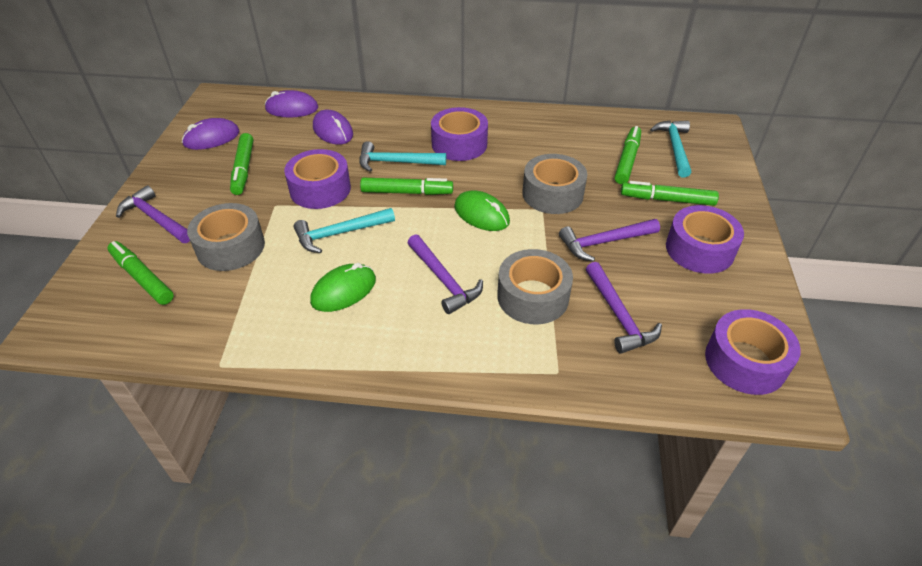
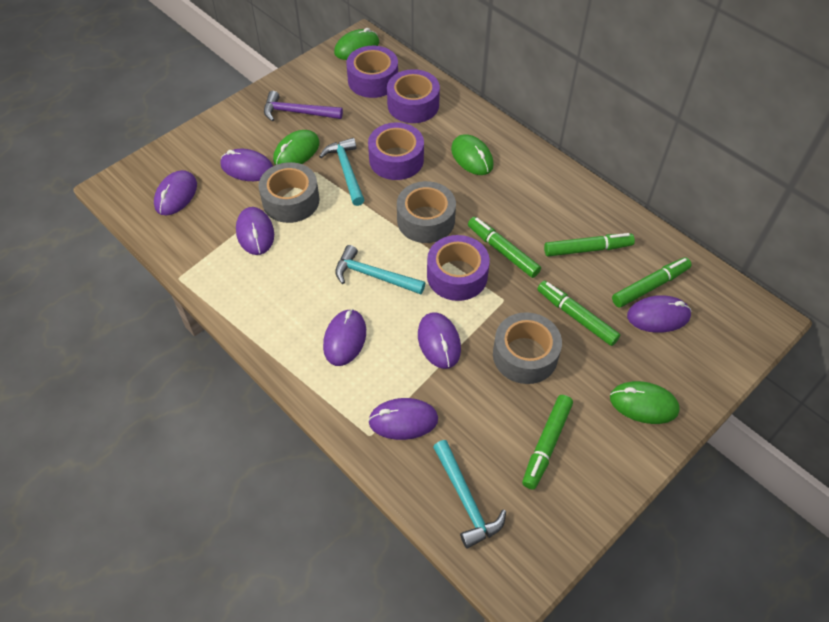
green mouse: [310,263,376,312] [454,190,510,231] = 2 -> [273,130,320,165] [334,28,379,60] [451,134,494,175] [610,381,680,424] = 4
purple hammer: [116,185,190,243] [407,234,483,314] [559,219,660,262] [586,262,662,354] = 4 -> [264,91,343,121] = 1
purple mouse: [182,118,240,150] [265,90,318,118] [313,110,353,145] = 3 -> [154,170,197,215] [221,149,273,181] [236,207,274,255] [323,309,366,366] [368,398,438,440] [418,312,461,369] [627,295,691,333] = 7

